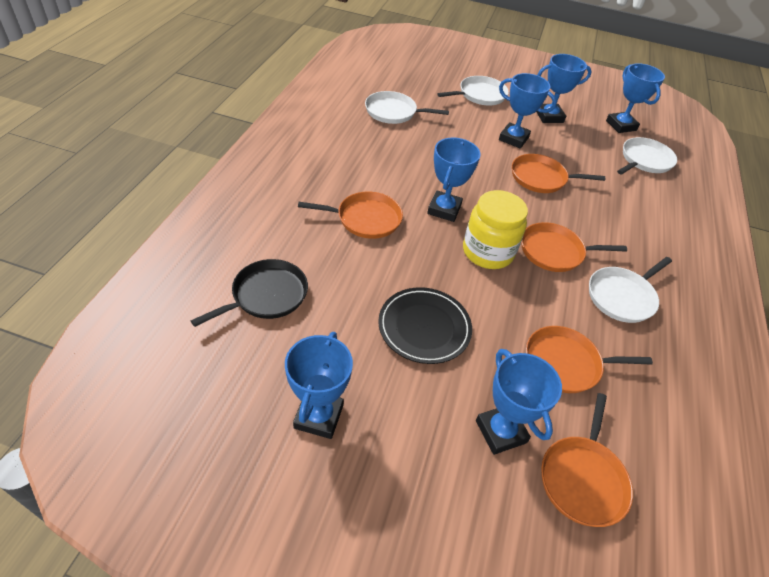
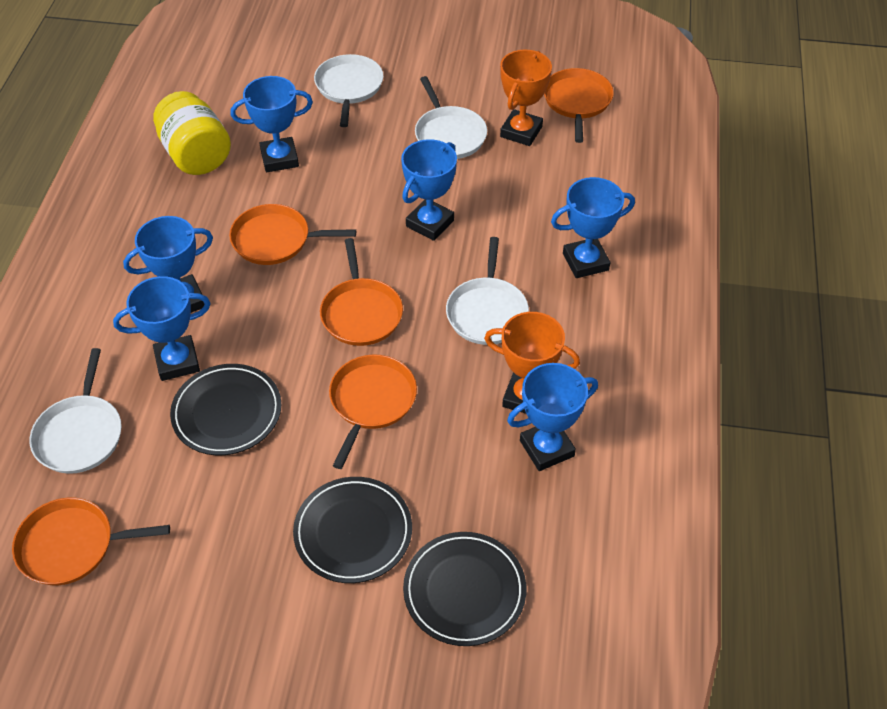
black pan: [191,259,308,327] = 1 -> none = 0
black plate: [378,287,472,364] = 1 -> [170,364,281,455] [293,477,412,583] [403,532,526,646] = 3
orange trophy: none = 0 -> [484,312,580,414] [500,50,552,146] = 2

